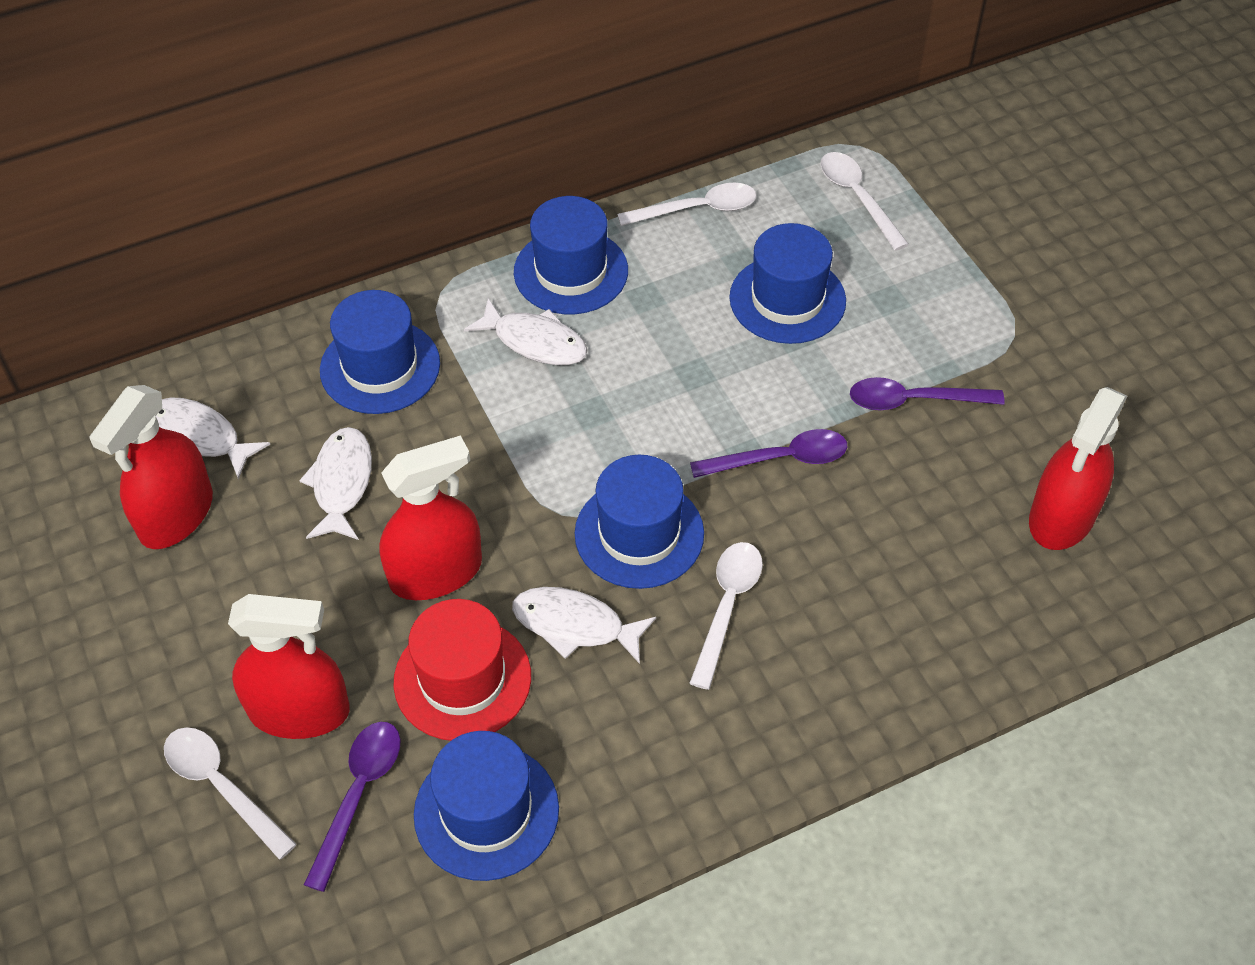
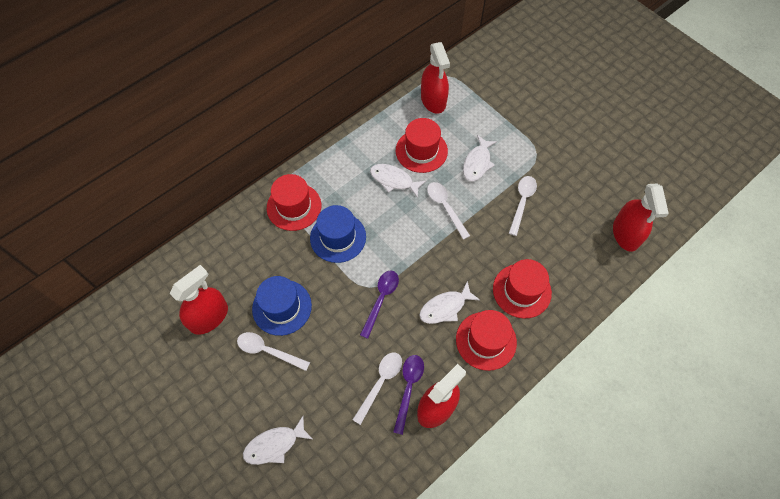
blue hat: [320,290,440,414] [414,731,559,881] [514,196,628,314] [575,455,704,589] [729,223,846,344] = 5 -> [252,276,312,336] [310,205,366,263] = 2
purple spoon: [304,722,401,892] [690,429,847,478] [850,377,1005,410] = 3 -> [360,270,399,339] [393,355,424,435] = 2
red hat: [393,599,531,741] = 1 -> [267,174,321,231] [396,118,448,173] [456,310,517,371] [493,259,552,318] = 4

